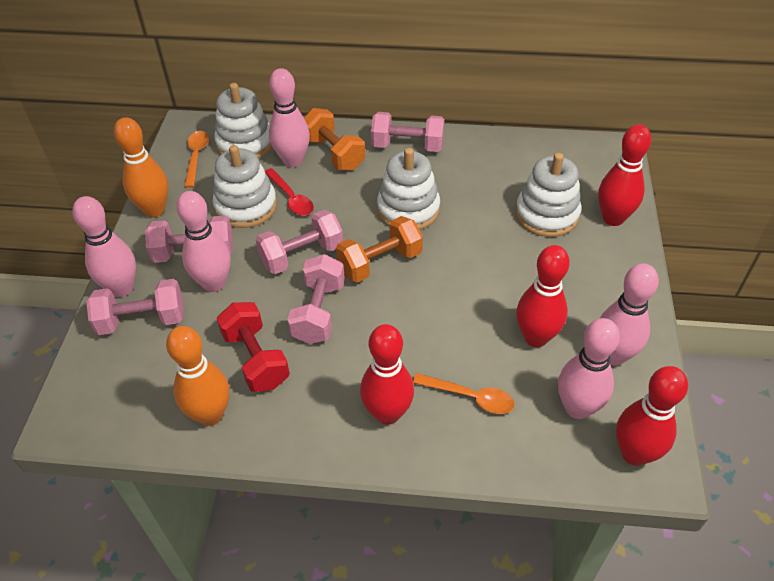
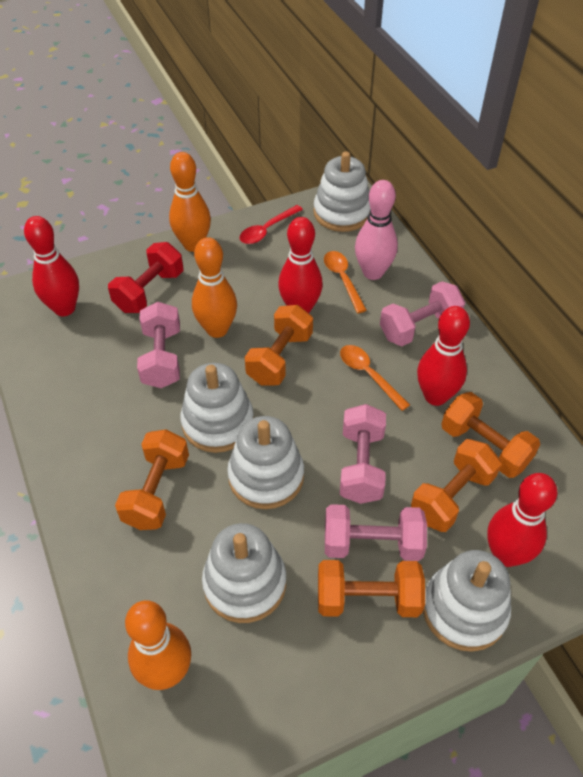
orange bowling pin: [114,117,168,217] [166,326,229,426] = 2 -> [125,600,191,690] [169,152,211,252] [192,237,237,338] = 3
orange dumbbell: [304,108,365,171] [336,216,423,282] = 2 -> [115,429,189,530] [245,305,313,385] [318,560,425,617] [411,439,502,532] [441,392,540,478] = 5
pink bowling pin: [72,196,136,297] [176,191,231,292] [269,68,310,167] [558,318,620,419] [600,263,659,366] = 5 -> [355,180,398,280] = 1
pink dumbbell: [86,279,184,335] [145,215,233,263] [256,210,343,274] [287,254,345,344] [371,112,445,152] = 5 -> [137,302,180,388] [325,504,427,561] [340,404,386,504] [380,281,465,346] = 4
white stacking toy: [213,145,277,228] [214,83,272,159] [377,148,440,230] [515,153,581,237] = 4 -> [180,363,254,453] [202,523,286,623] [227,416,304,509] [313,151,371,232] [423,550,511,652] = 5

